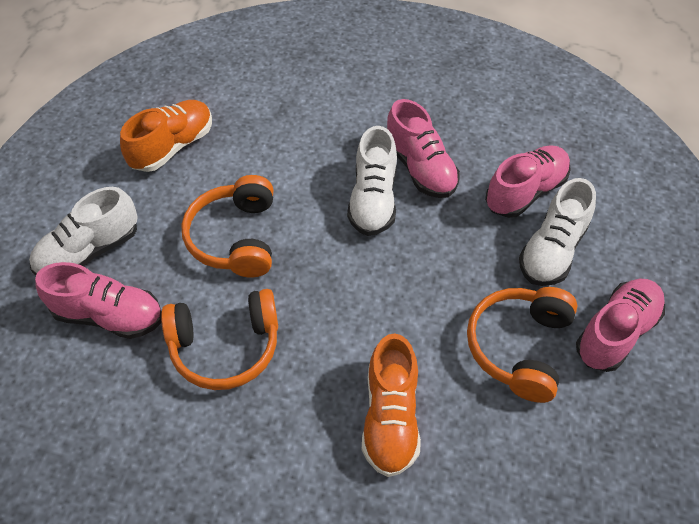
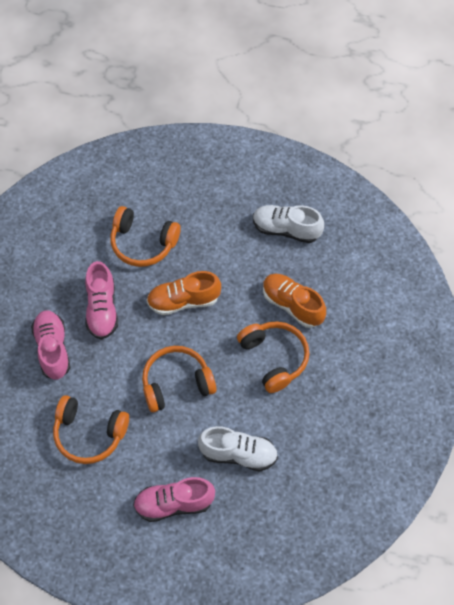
orange headphones: [161,289,278,390] [181,175,273,278] [467,287,578,403] = 3 -> [53,395,129,464] [111,206,181,267] [142,346,216,412] [237,321,309,393] = 4
pink shoe: [35,262,162,339] [387,99,460,198] [485,145,571,218] [576,279,665,372] = 4 -> [31,311,70,380] [85,261,118,340] [133,477,215,522] = 3
white shoe: [29,187,138,275] [347,126,397,236] [519,178,596,286] = 3 -> [198,426,278,471] [253,205,324,243] = 2

